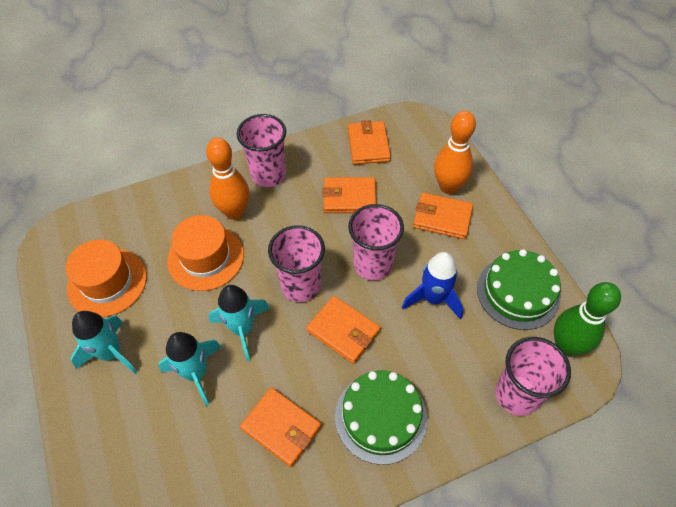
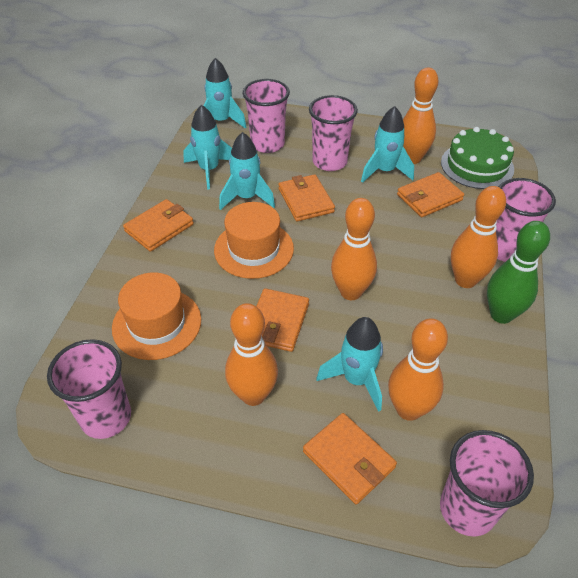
blue rocket: [402,252,463,320] = 1 -> none = 0
green cake: [335,370,428,465] [477,249,561,330] = 2 -> [441,127,514,189] = 1
orange bowling pin: [206,138,250,220] [434,111,476,194] = 2 -> [225,303,278,406] [331,198,377,300] [388,318,448,421] [403,68,438,164] [451,186,506,288] = 5
pink cup: [237,114,286,187] [268,225,325,302] [348,204,404,280] [495,337,571,416] = 4 -> [47,339,131,439] [243,79,290,153] [309,95,358,171] [440,430,534,537] [496,178,556,262] = 5
turquoise rocket: [71,311,138,374] [158,332,221,406] [209,285,270,361] = 3 -> [183,105,232,189] [203,58,246,129] [219,132,275,210] [316,317,383,412] [361,106,414,183] = 5

